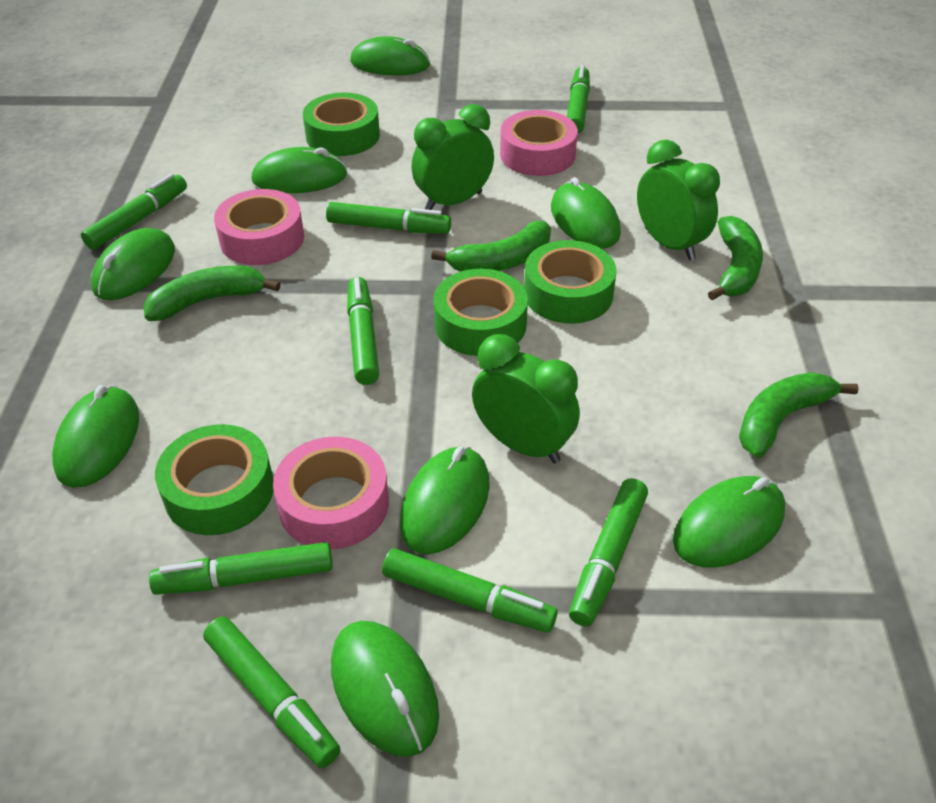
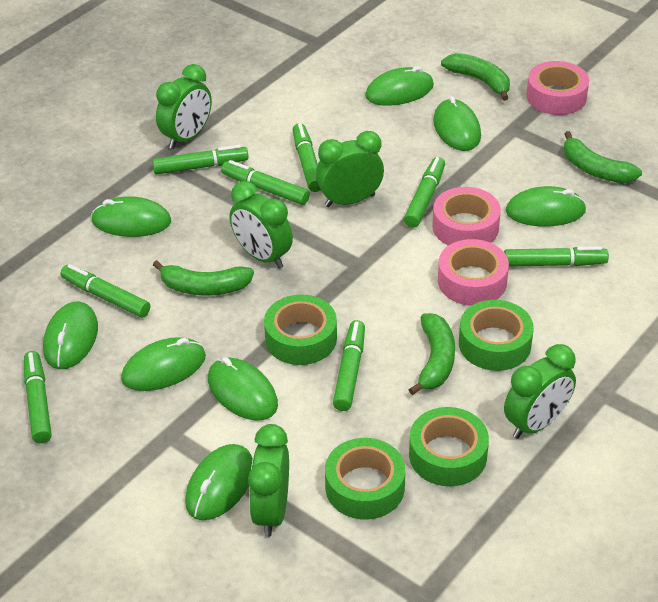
green clock: [412,104,494,210] [472,334,580,463] [637,140,720,260] = 3 -> [156,64,212,149] [230,181,293,269] [248,424,289,537] [316,131,384,207] [504,344,576,439] = 5

